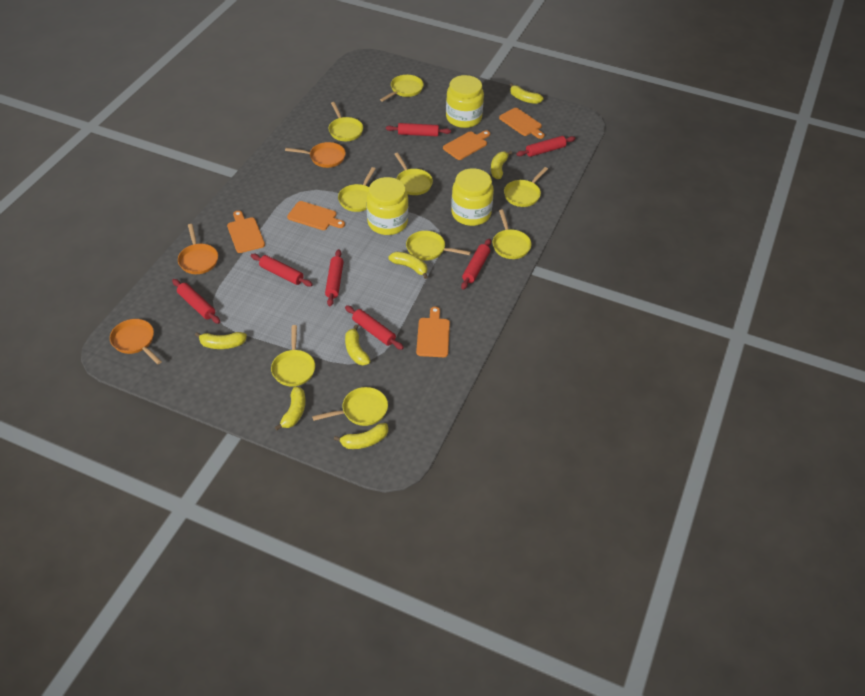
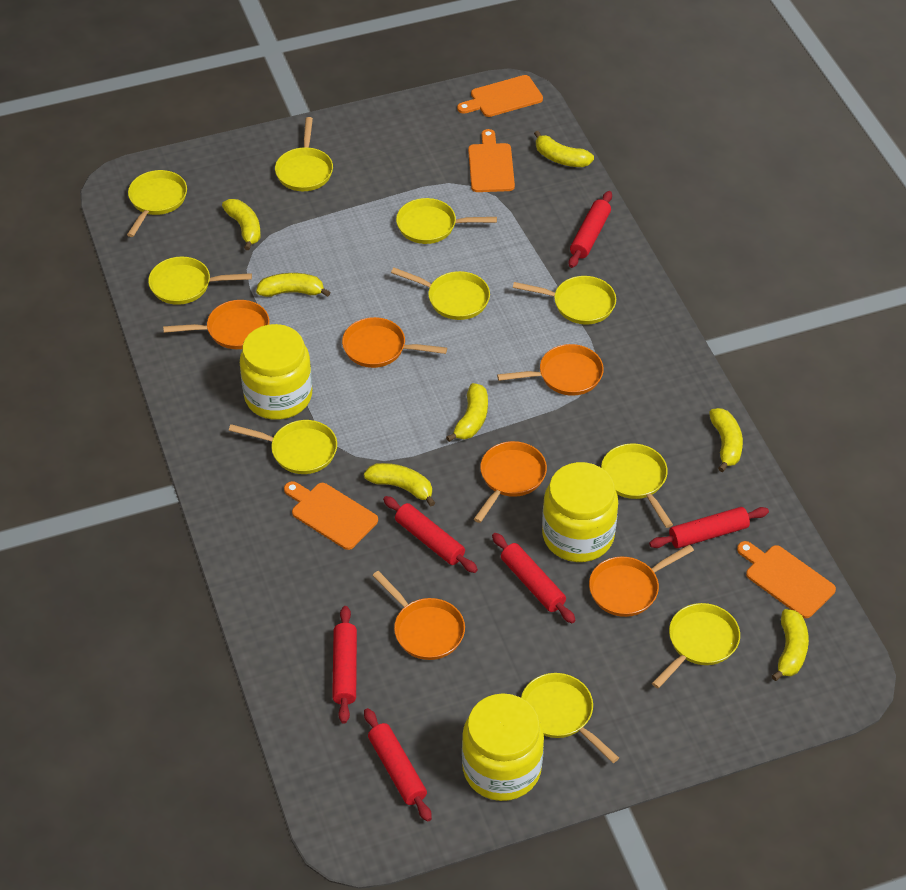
orange cutting board: [227,211,265,253] [287,201,345,230] [416,307,450,357] [443,130,490,160] [499,108,545,139] = 5 -> [284,481,378,550] [457,75,543,117] [468,129,515,192] [737,541,836,618] = 4
orange pan: [110,319,162,364] [178,224,218,274] [285,142,346,168] = 3 -> [163,300,270,349] [342,317,447,368] [372,571,465,660] [474,441,547,523] [497,344,604,396] [589,544,694,617] = 6
red rolling pin: [172,279,220,324] [251,254,313,287] [325,249,344,306] [345,305,404,350] [386,123,451,136] [461,239,491,290] [516,136,576,157] = 7 -> [332,606,357,723] [364,708,432,822] [383,496,478,573] [492,533,576,623] [569,191,612,268] [649,507,769,548] = 6
yellow pan: [271,325,315,386] [312,387,388,426] [329,102,363,141] [338,167,376,212] [380,75,424,102] [394,153,433,195] [406,231,471,260] [493,210,531,259] [504,167,548,207] = 9 -> [127,170,187,237] [148,257,252,305] [229,420,337,474] [275,117,333,191] [391,268,490,320] [396,198,497,244] [513,276,616,325] [521,673,619,763] [601,443,673,528] [652,603,740,688] = 10

